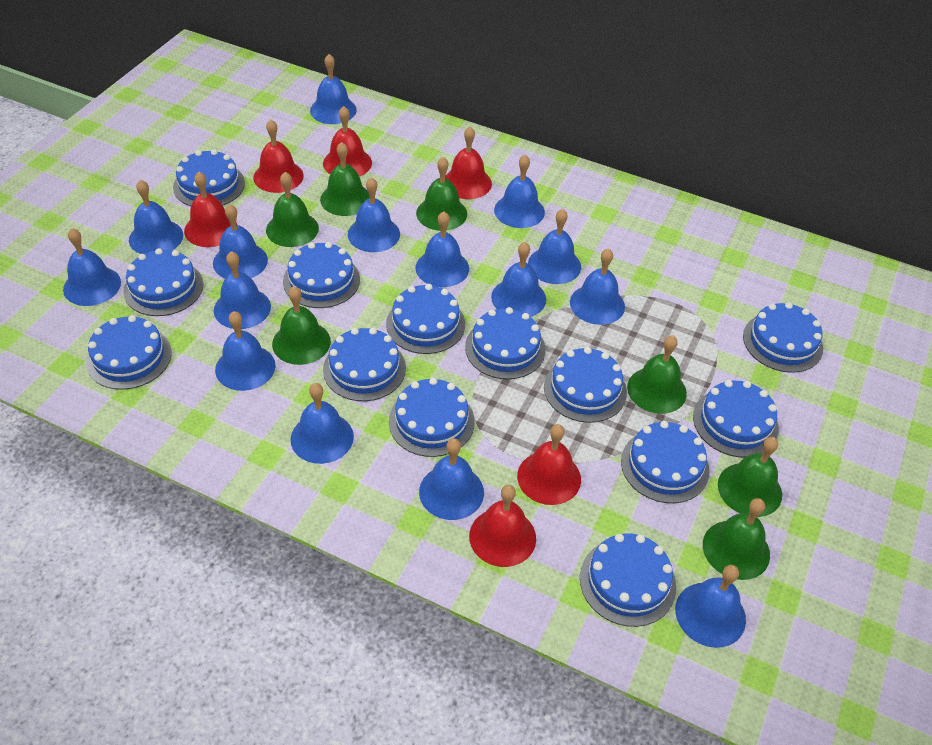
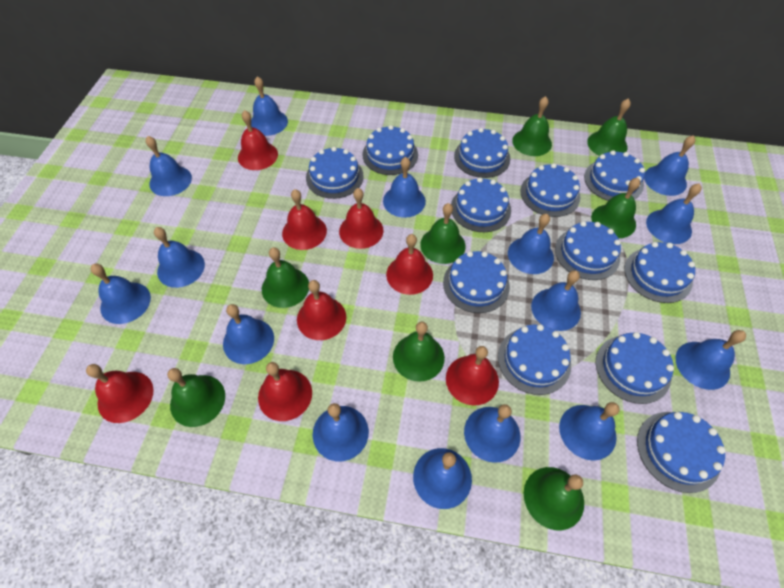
blue cake: [86,315,172,390] [123,248,203,316] [173,149,245,206] [283,242,360,308] [323,328,406,401] [386,284,465,354] [389,378,475,457] [465,307,545,379] [544,347,627,423] [580,533,676,627] [621,421,709,503] [693,380,779,457] [743,302,823,373] = 13 -> [306,147,364,199] [362,125,418,175] [443,251,510,313] [451,177,511,232] [454,128,510,178] [498,324,571,395] [520,163,580,217] [555,221,621,280] [584,150,645,201] [596,332,674,404] [624,242,695,303] [637,412,726,493] = 12
green bell: [266,172,319,247] [272,286,331,365] [320,142,370,216] [416,157,467,231] [627,335,687,414] [703,498,770,580] [718,437,782,517] = 7 -> [167,368,225,427] [262,247,309,308] [393,322,445,382] [420,203,466,264] [512,96,552,156] [524,467,584,530] [587,98,631,156] [591,178,640,238] = 8
red bell: [184,172,237,247] [253,119,304,193] [323,106,372,176] [445,127,492,199] [469,485,536,567] [517,424,581,505] = 6 -> [86,364,154,423] [238,110,278,170] [258,362,312,421] [282,189,327,250] [297,280,346,340] [339,188,384,249] [386,234,433,295] [446,346,499,405] = 8

